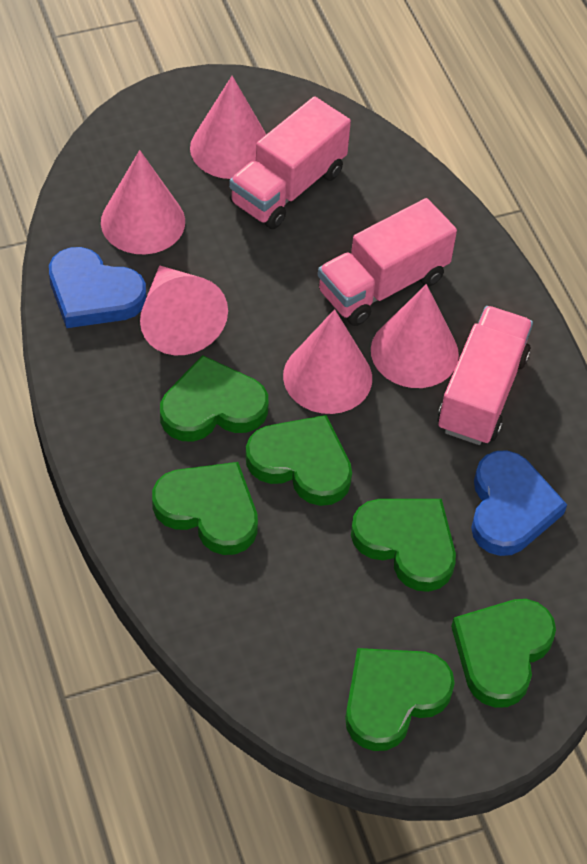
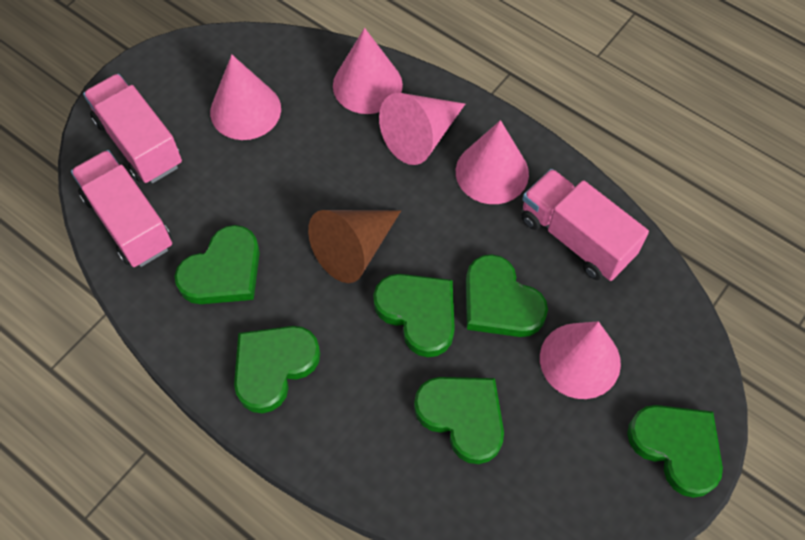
blue heart: [49,247,146,328] [471,450,567,556] = 2 -> none = 0
brown cone: none = 0 -> [308,210,401,283] = 1

